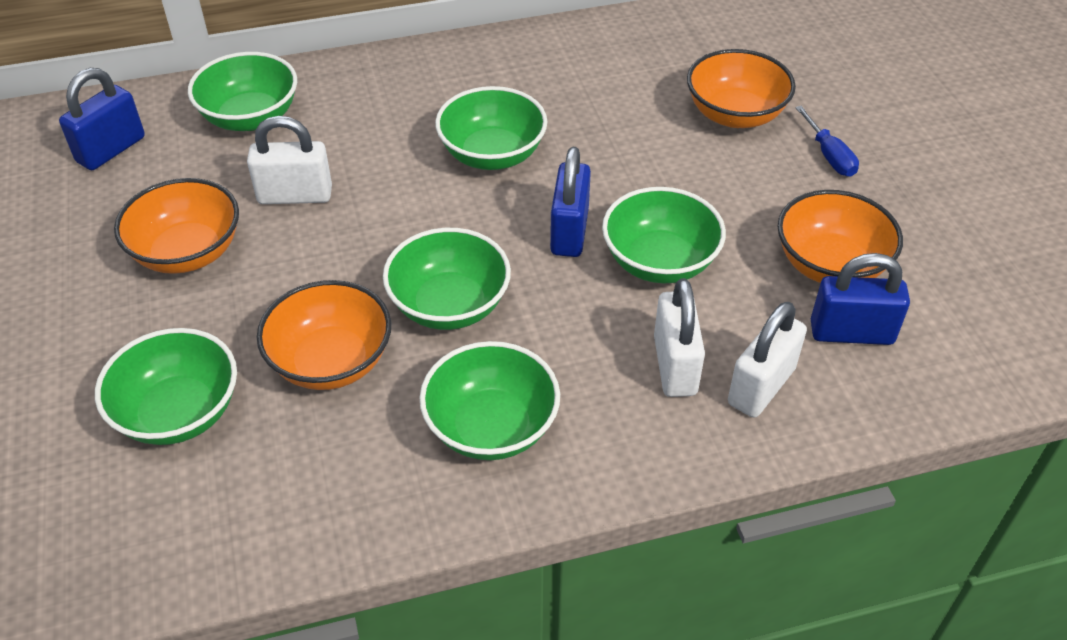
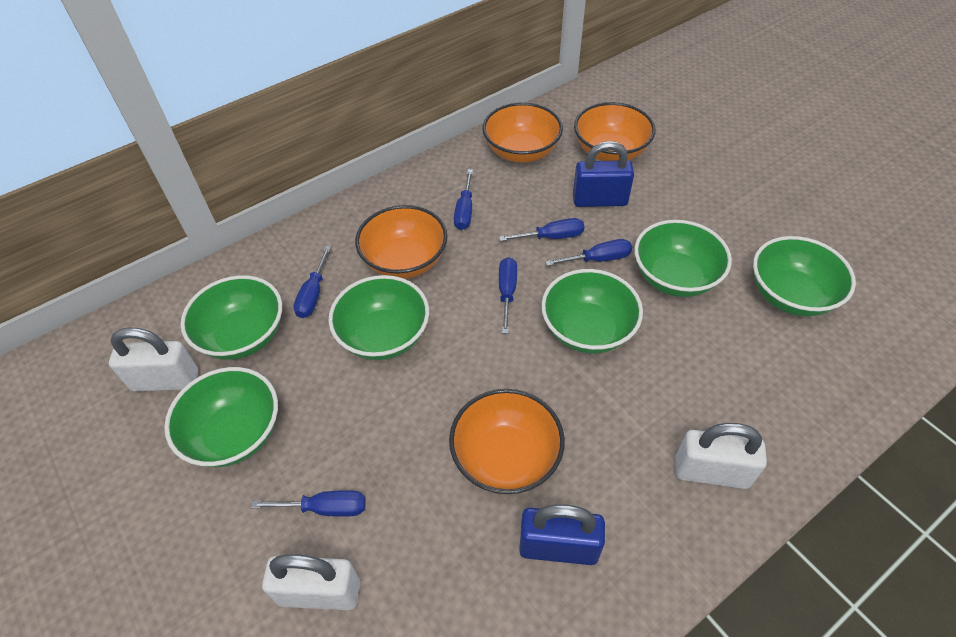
blue padlock: [59,68,145,170] [550,147,591,257] [811,253,910,345] = 3 -> [519,504,605,565] [573,141,634,207] = 2
blue screwdriver: [795,106,859,177] = 1 -> [251,490,366,517] [293,246,331,318] [454,169,473,230] [499,218,585,241] [499,257,517,334] [545,239,632,266] = 6

